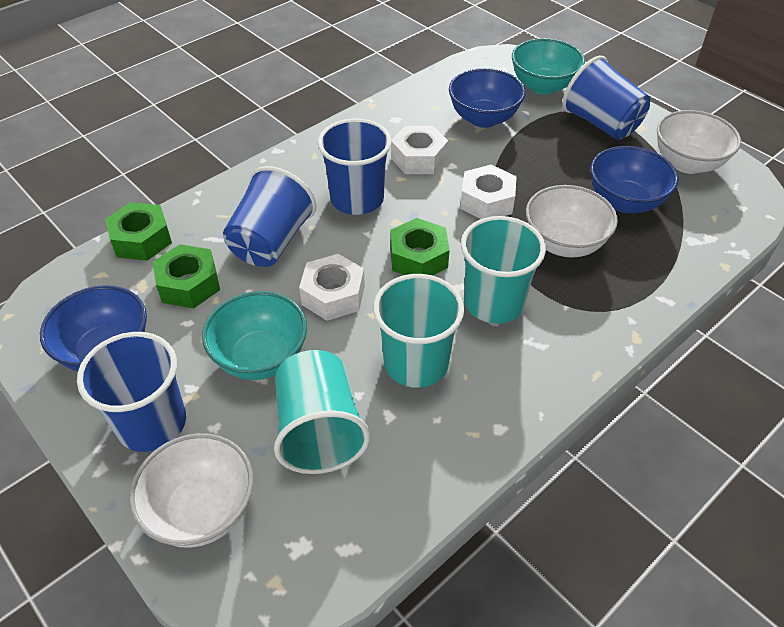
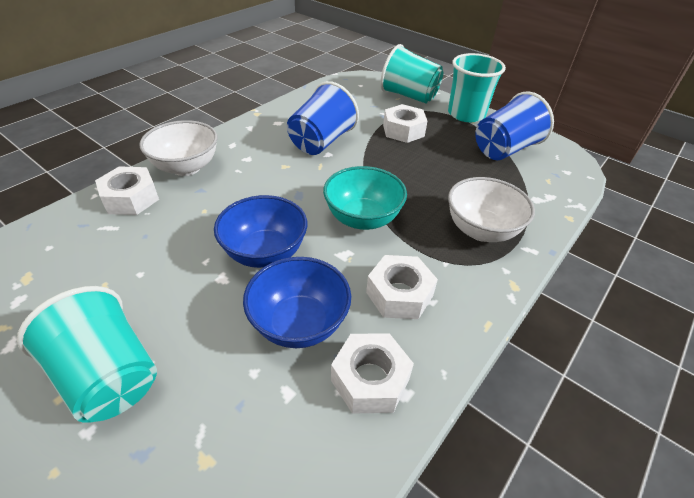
blue bowl: [40,285,147,371] [449,68,525,128] [590,146,678,213] = 3 -> [214,195,307,268] [243,257,351,348] = 2
blue cup: [77,332,186,452] [223,166,317,267] [318,118,391,215] [562,56,650,140] = 4 -> [287,81,359,155] [475,91,554,160] = 2
green nut: [105,202,172,261] [153,244,220,308] [390,218,450,276] = 3 -> none = 0
turquoise bowl: [202,291,307,380] [512,38,585,95] = 2 -> [323,166,407,230] = 1
white bowl: [129,433,254,548] [526,185,618,257] [657,110,741,174] = 3 -> [139,120,217,176] [448,177,535,242] = 2
white nut: [299,254,365,321] [391,126,448,174] [460,164,517,219] = 3 -> [95,166,159,215] [331,333,414,414] [366,255,438,319] [383,104,427,143] = 4

